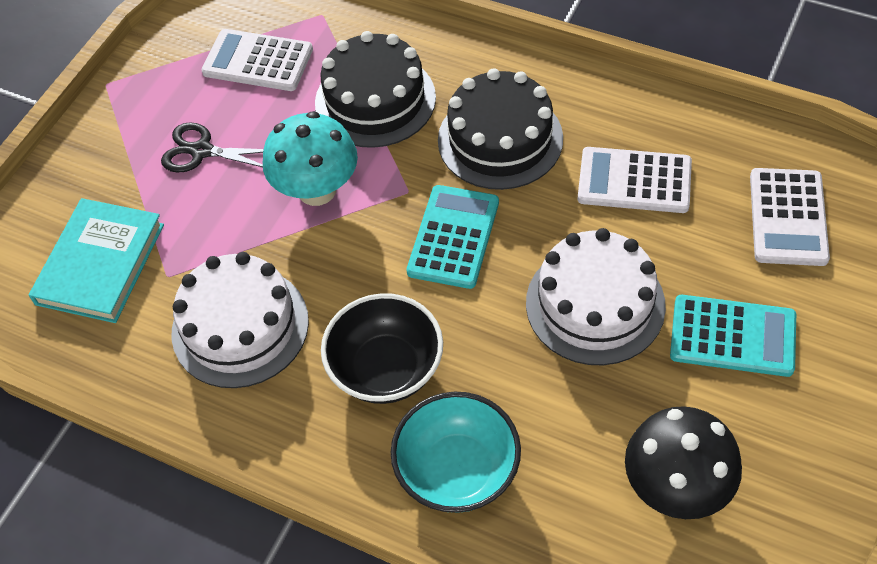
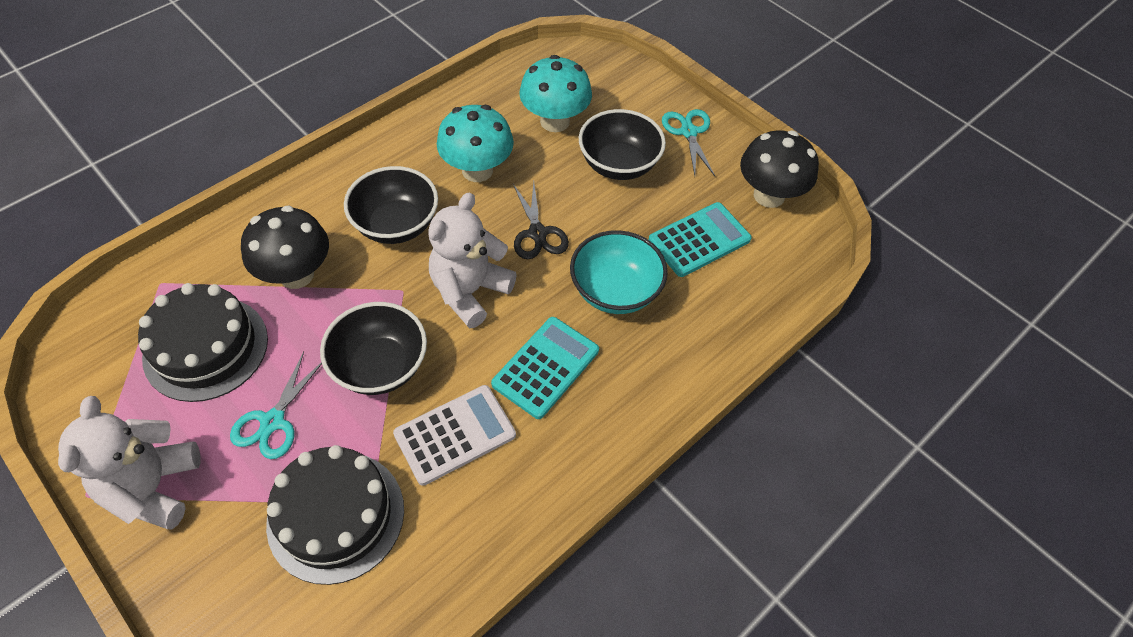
black bowl: [321,293,443,404] = 1 -> [320,302,427,395] [344,166,438,244] [579,109,666,180] = 3
black mushroom: [625,406,742,519] = 1 -> [241,206,329,289] [740,130,819,208] = 2
turquoise book: [29,198,164,323] = 1 -> none = 0
turquoise mushroom: [263,111,358,206] = 1 -> [437,105,514,182] [519,55,592,132] = 2
turquoise scissors: none = 0 -> [230,352,322,459] [662,109,715,176] = 2
white cake: [172,252,309,388] [526,228,666,365] = 2 -> none = 0
white calculator: [201,29,313,91] [578,147,692,213] [750,168,830,266] = 3 -> [393,385,516,486] = 1
white teddy bear: none = 0 -> [58,396,201,529] [428,192,517,328] = 2

